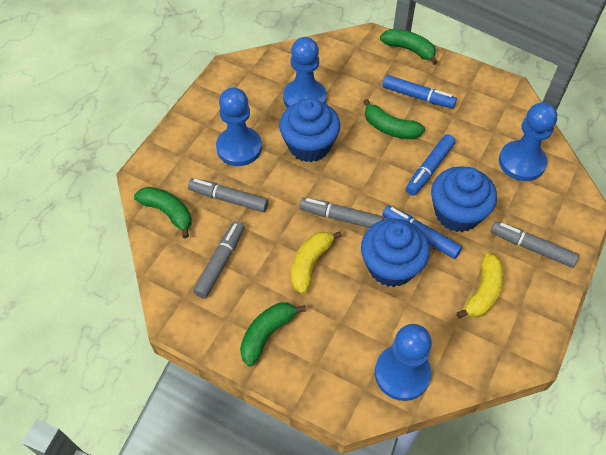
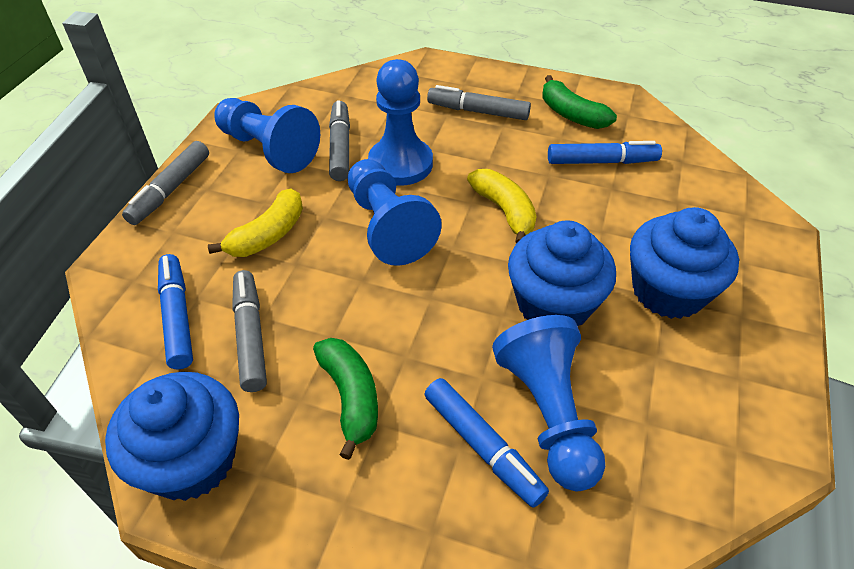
green banana: [134,187,192,238] [240,302,306,366] [363,99,425,139] [380,29,438,65] = 4 -> [313,338,378,460] [543,75,617,129] = 2

